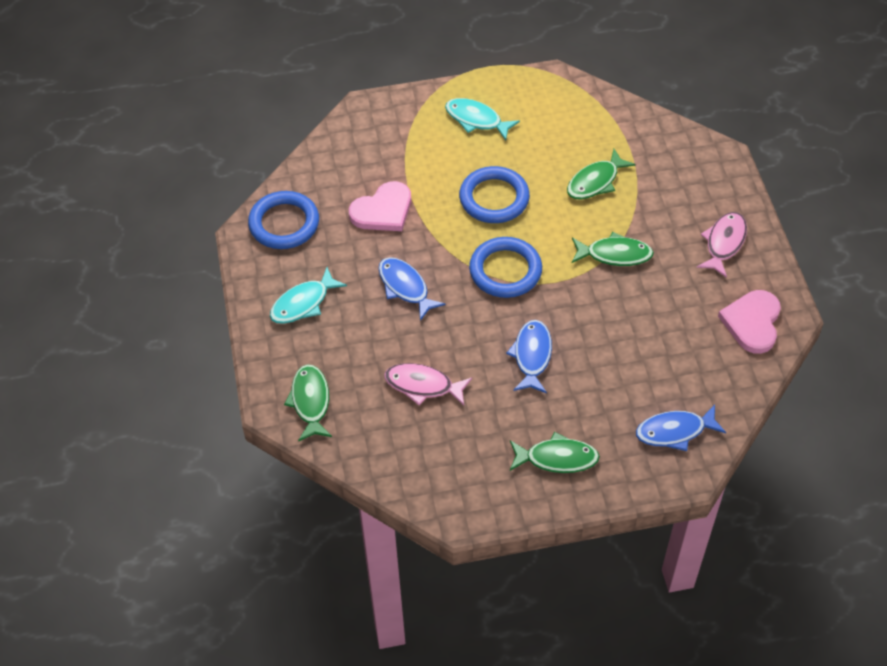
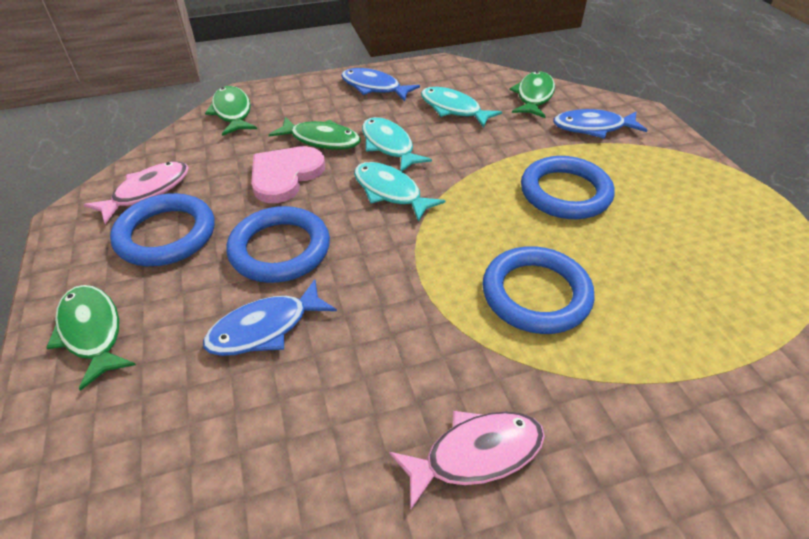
blue ring: [248,191,319,249] [459,166,530,223] [469,237,542,298] = 3 -> [110,193,214,266] [226,206,330,283] [482,246,595,334] [521,156,614,219] = 4
pink heart: [349,181,411,231] [718,290,781,354] = 2 -> [251,146,325,203] = 1
turquoise fish: [270,267,347,324] [445,98,520,140] = 2 -> [354,162,445,222] [362,117,432,171] [421,87,502,128] = 3

